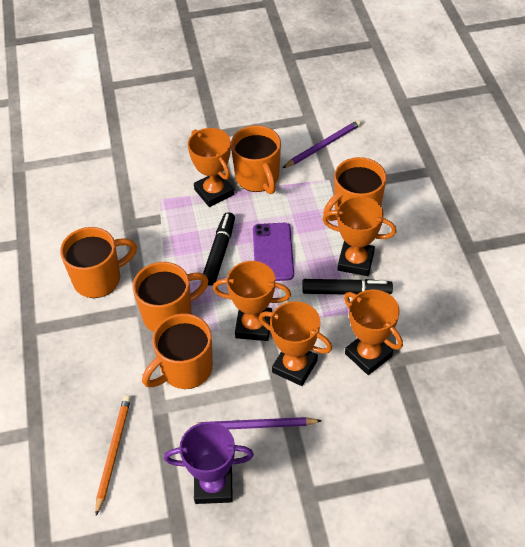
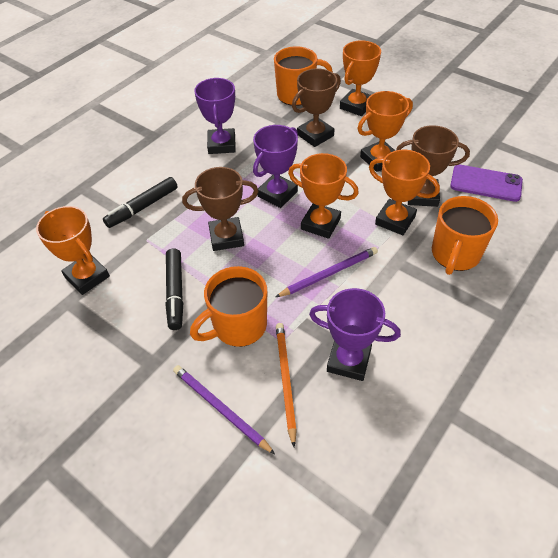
brown trophy: none = 0 -> [182,167,259,251] [292,68,341,147] [396,125,470,207] = 3
orange mug: [60,227,137,298] [133,262,209,332] [142,313,213,389] [231,125,281,194] [323,157,387,221] = 5 -> [190,266,267,347] [274,46,333,106] [432,196,498,275] = 3
purple trophy: [164,422,254,504] = 1 -> [194,78,236,154] [253,125,298,208] [309,288,401,381] = 3

